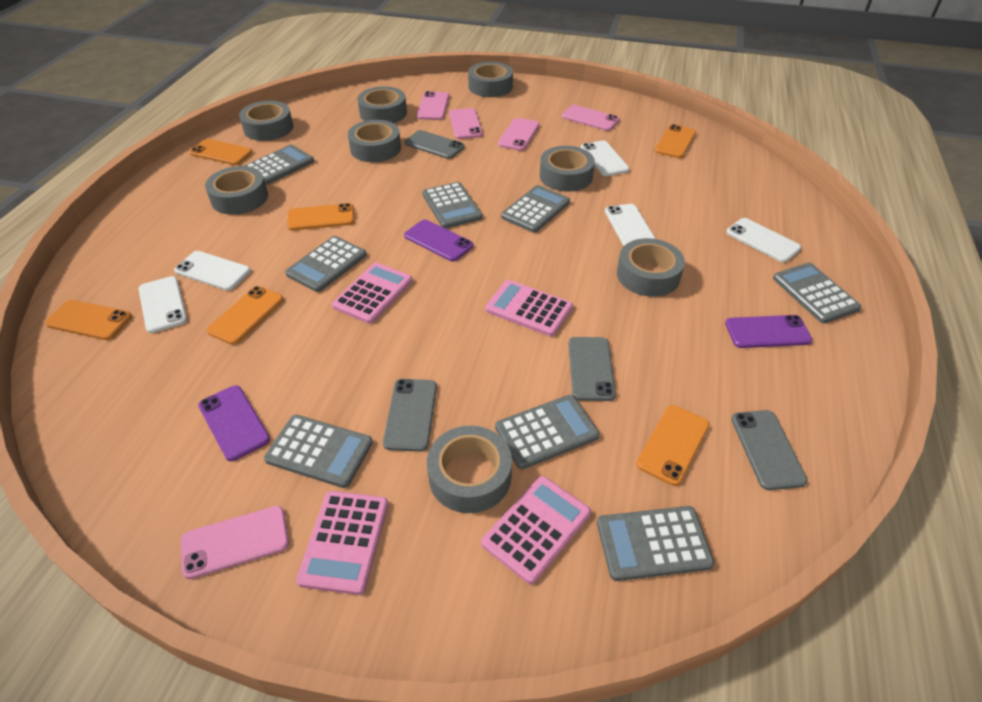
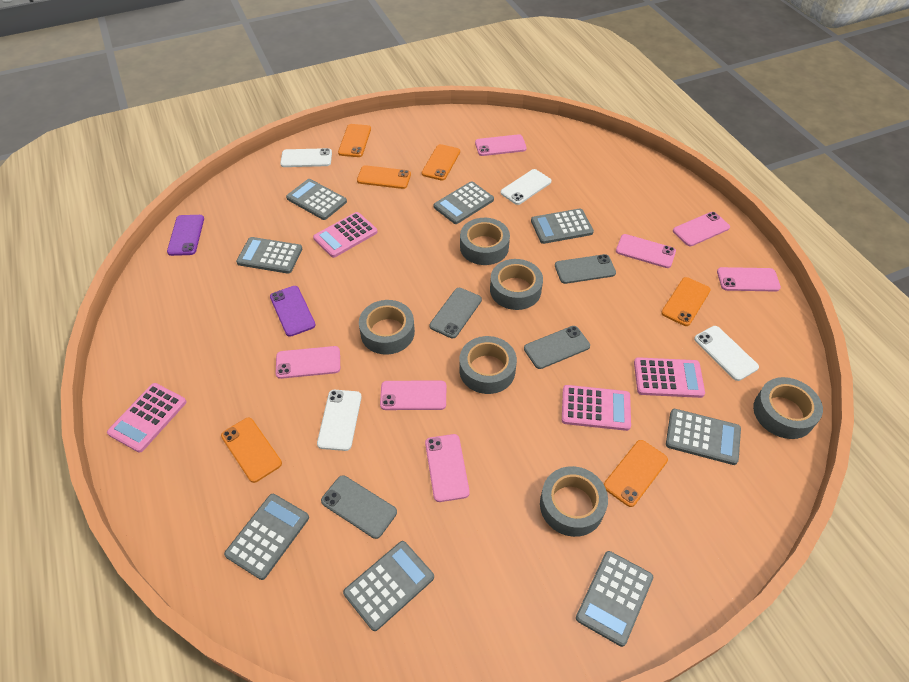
grey tape: [205,166,268,215] [239,101,293,141] [348,120,401,162] [357,86,407,123] [427,426,512,513] [468,62,513,97] [540,146,595,191] [617,238,685,297] = 8 -> [359,300,415,354] [459,336,517,394] [460,218,510,265] [490,259,543,310] [540,466,608,537] [753,377,823,439] = 6
pink phone: [181,506,289,579] [417,91,449,120] [449,108,483,139] [498,118,540,151] [562,105,620,131] = 5 -> [276,346,340,379] [380,381,446,410] [425,434,470,502] [475,134,527,156] [616,234,676,268] [673,212,730,246] [717,267,781,292] = 7
purple phone: [198,385,270,461] [404,219,473,261] [725,315,812,348] = 3 -> [167,215,204,256] [270,286,315,337] = 2
white phone: [139,276,187,333] [174,251,251,291] [581,141,629,176] [605,204,656,246] [726,218,801,262] = 5 -> [280,148,332,167] [317,390,362,451] [500,169,551,205] [694,326,759,381] = 4

